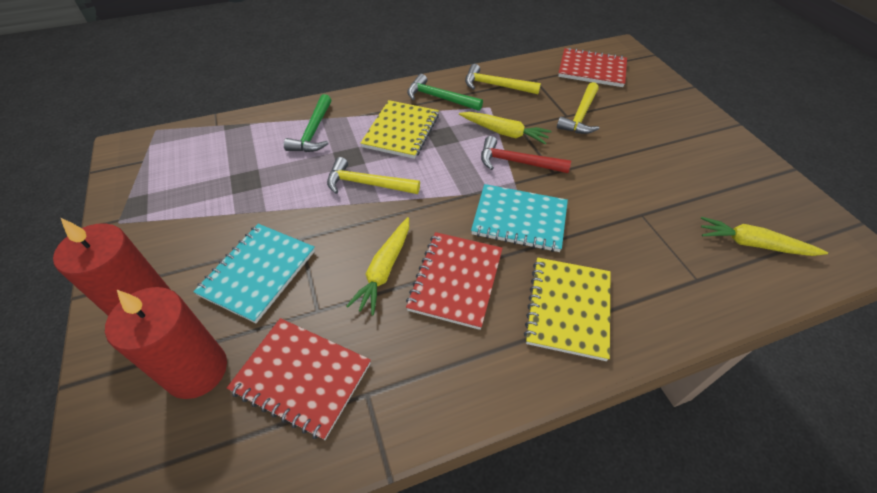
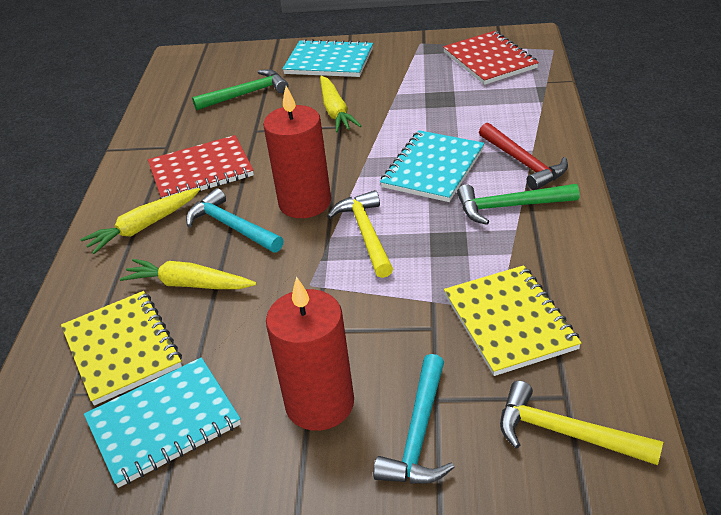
red notebook: [227,318,371,440] [406,232,503,330] [558,47,627,87] = 3 -> [148,135,254,198] [443,31,539,85] = 2
turquoise hammer: none = 0 -> [186,188,284,253] [373,354,455,484] = 2
turquoise notebook: [193,224,315,323] [471,184,568,252] = 2 -> [84,357,241,488] [283,39,373,77] [380,130,485,202] = 3
yellow hammer: [327,157,420,194] [465,64,541,94] [557,82,599,134] = 3 -> [327,190,393,278] [500,381,663,465] = 2

